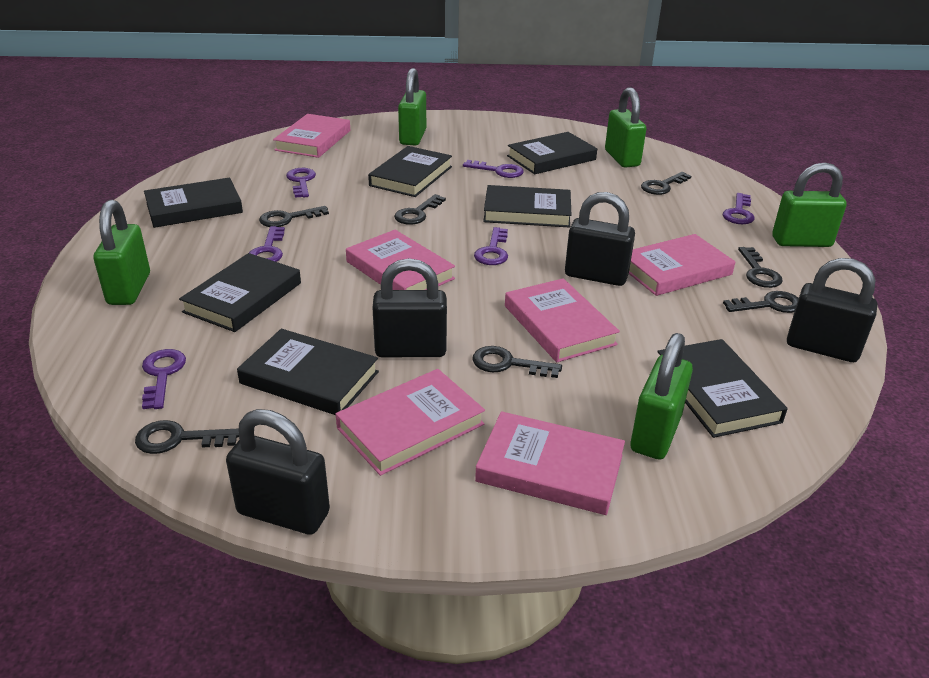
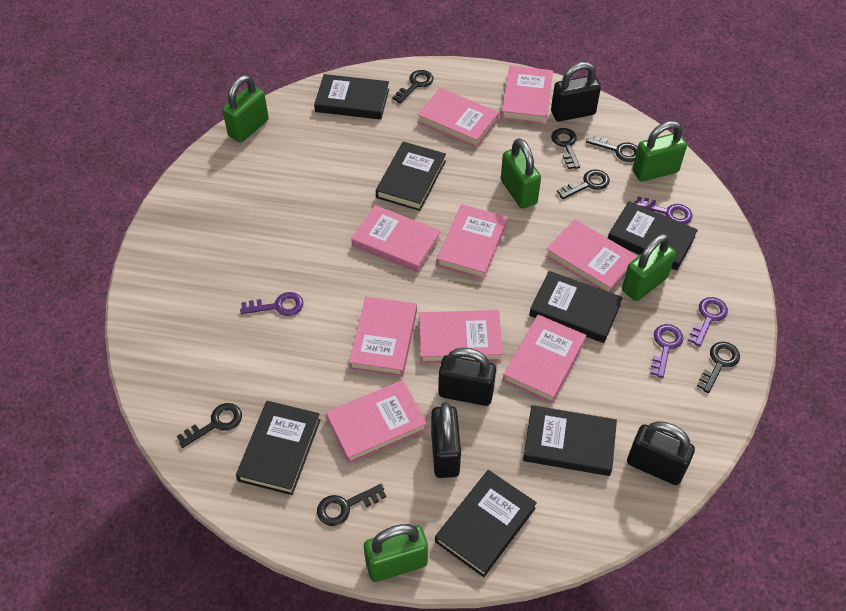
pink book: [273,114,350,158] [336,369,485,476] [346,230,455,290] [475,411,625,515] [505,278,620,362] [629,234,735,296] = 6 -> [326,380,427,464] [349,297,417,377] [351,205,441,273] [417,88,499,148] [419,310,503,363] [437,204,508,280] [501,66,553,124] [503,314,587,403] [545,219,638,293] = 9
purple key: [142,349,186,409] [249,226,285,262] [286,168,316,198] [463,160,524,178] [474,227,508,265] [723,193,755,224] = 6 -> [240,292,303,316] [634,197,692,224] [650,324,684,378] [688,297,728,347] = 4

